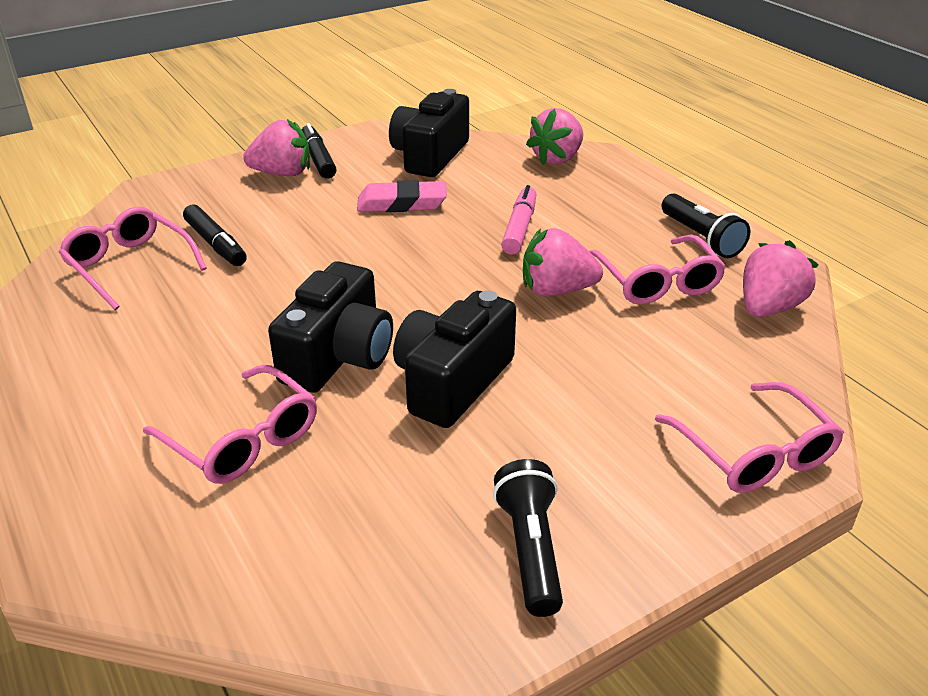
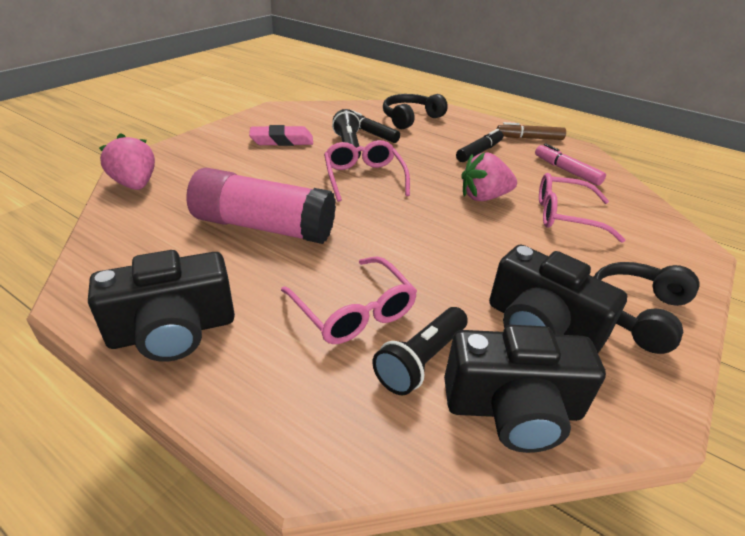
black headphones: none = 0 -> [383,94,448,129] [594,262,699,354] = 2
brown marker: none = 0 -> [497,122,566,140] = 1
pink glasses: [59,207,207,310] [143,365,317,484] [589,235,726,305] [655,382,844,493] = 4 -> [281,257,417,344] [324,140,410,202] [539,173,625,243] = 3
pink glue stick: none = 0 -> [186,167,336,244] = 1
pink strawberry: [243,119,310,176] [523,228,603,297] [526,108,583,165] [743,240,819,317] = 4 -> [99,133,155,190] [461,153,517,201] = 2

